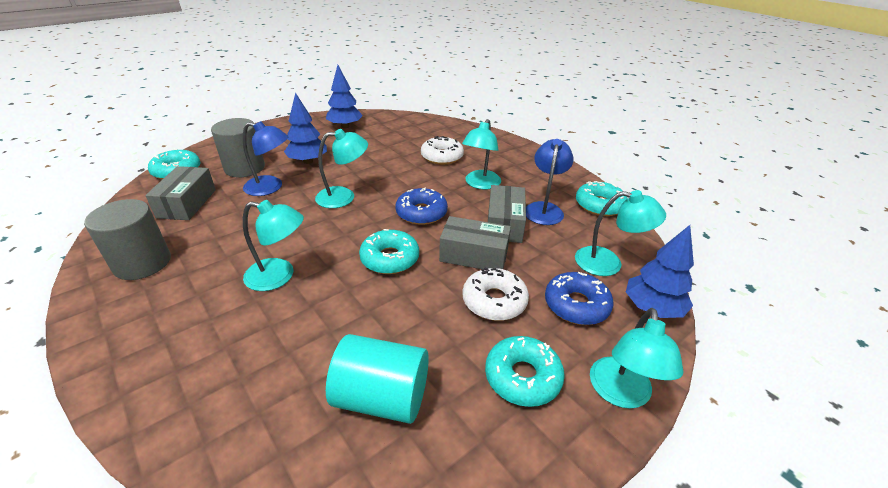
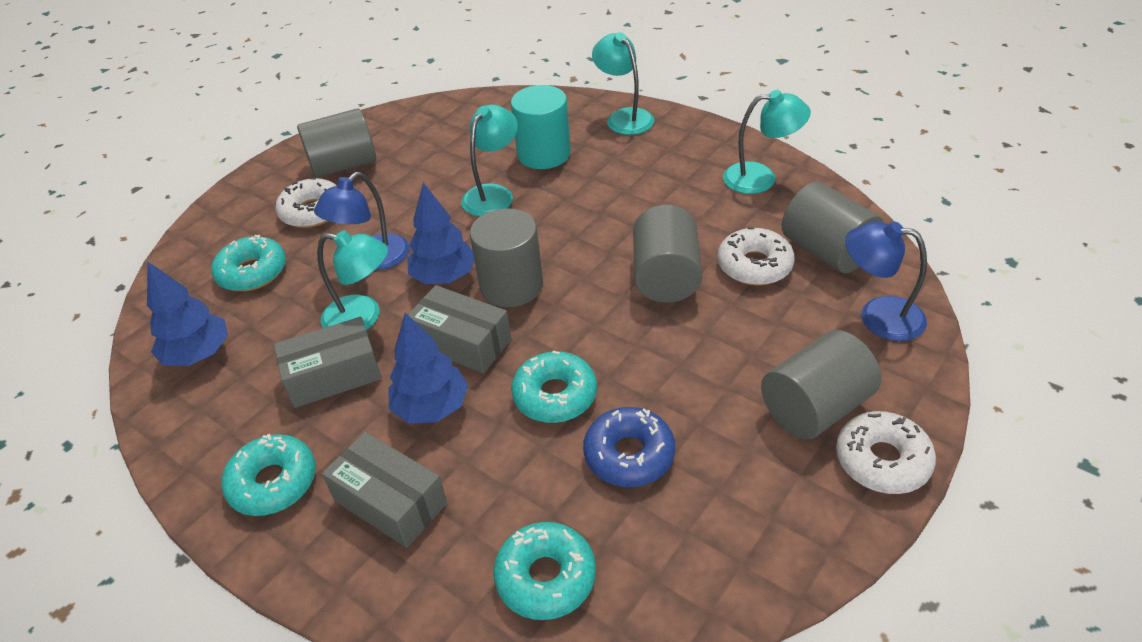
blue donut: [395,187,448,225] [545,272,613,325] = 2 -> [583,407,675,487] = 1
grey cylinder: [84,199,171,280] [211,118,265,178] = 2 -> [297,108,376,178] [470,208,543,307] [633,205,702,303] [761,330,881,440] [782,182,883,273] = 5
turquoise lamp: [243,200,304,291] [315,129,368,208] [462,119,501,189] [575,190,666,276] [590,308,683,409] = 5 -> [317,230,388,330] [461,104,518,216] [592,32,654,135] [723,90,811,194] = 4
white donut: [421,136,464,165] [462,267,529,321] = 2 -> [275,177,337,228] [718,227,795,285] [836,411,936,494] = 3

